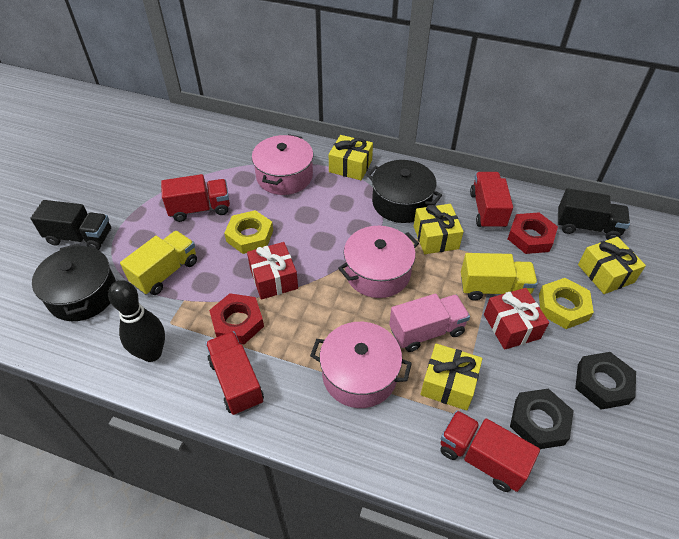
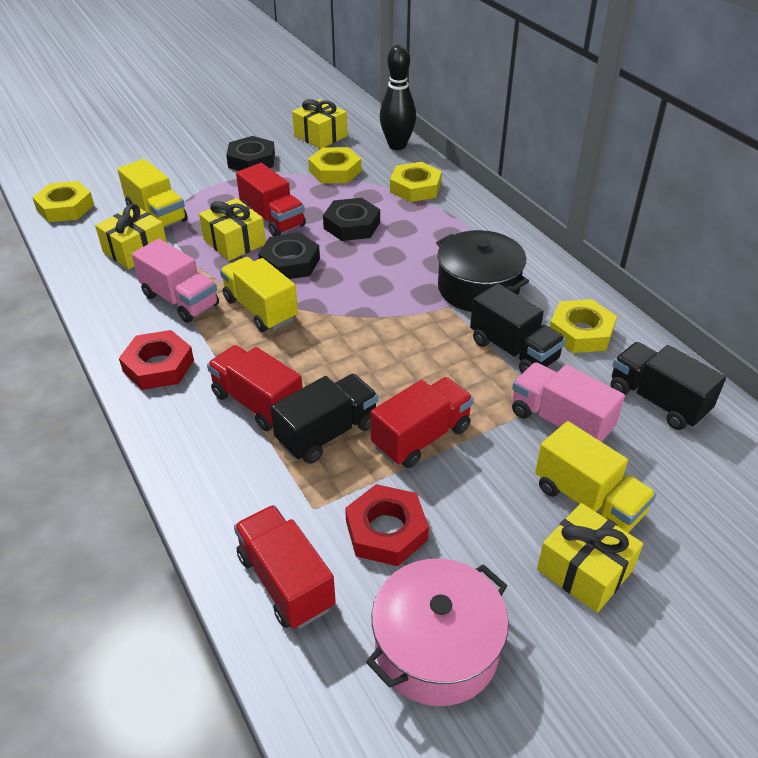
black nut: [510,388,574,449] [575,352,636,410] = 2 -> [226,136,275,171] [258,233,320,279] [323,198,380,241] = 3
black pot: [32,244,116,321] [367,160,442,223] = 2 -> [436,230,529,312] = 1
black truck: [30,200,111,250] [558,188,630,240] = 2 -> [270,374,378,464] [470,283,566,373] [611,342,726,430] = 3
pink pot: [252,134,313,195] [310,322,412,408] [338,226,419,298] = 3 -> [366,558,509,706] = 1
pink truck: [389,294,470,352] = 1 -> [132,239,219,323] [512,362,625,442] = 2
red gift: [247,242,298,300] [484,288,549,350] = 2 -> none = 0
yellow nut: [224,210,273,254] [539,278,594,329] = 2 -> [32,181,94,222] [308,147,361,183] [390,162,442,202] [550,299,617,353] = 4
yellow truck: [120,231,197,295] [461,253,538,301] = 2 -> [117,159,188,228] [220,257,298,332] [535,421,656,533] = 3

